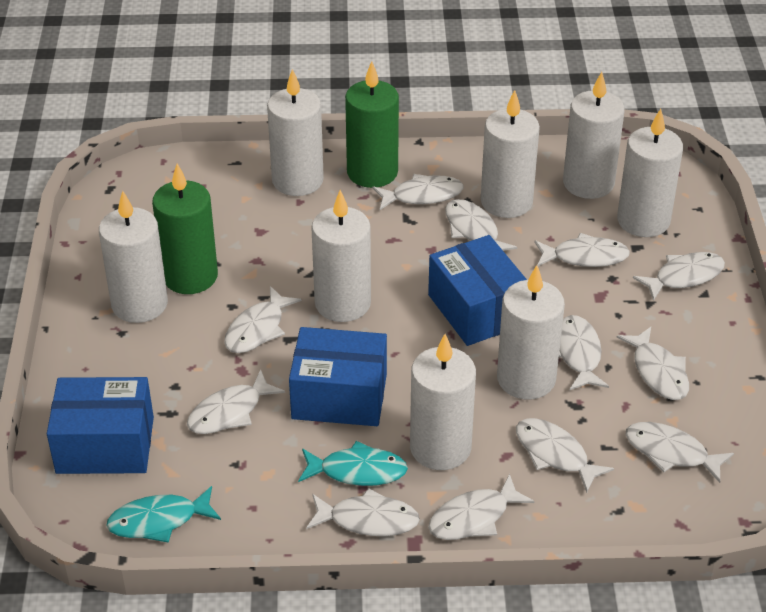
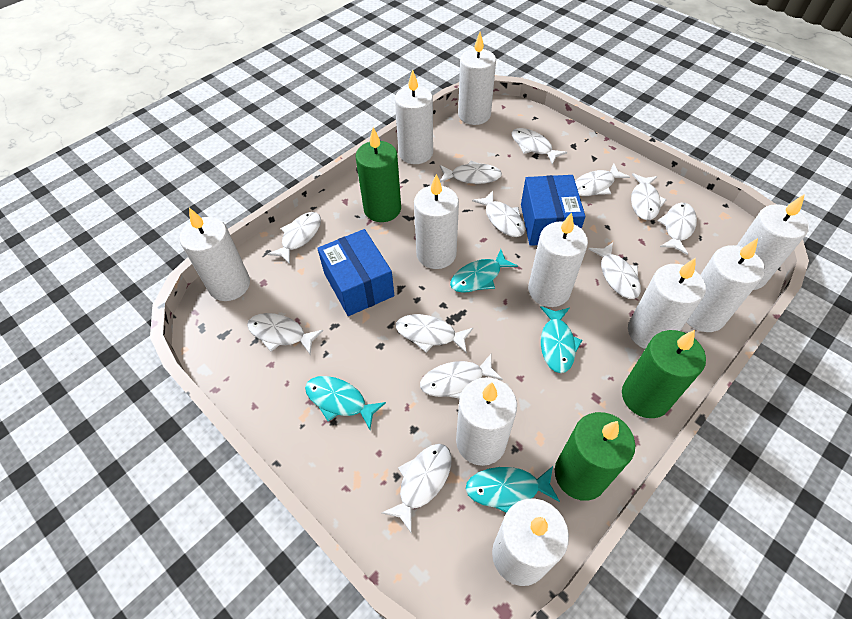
blue box: [47,377,154,474] [289,327,387,426] [428,235,527,346] = 3 -> [317,229,395,316] [521,175,585,246] = 2
green candle: [152,164,218,294] [345,61,399,188] = 2 -> [355,127,401,222] [555,412,635,501] [622,330,706,418] = 3
turquoise fish: [106,486,221,543] [298,441,408,486] = 2 -> [305,376,386,430] [450,249,518,293] [466,466,560,512] [540,306,582,373] = 4
white candle: [99,191,168,323] [267,69,324,196] [311,190,371,322] [410,334,476,470] [481,90,540,218] [497,265,565,399] [563,72,625,199] [617,109,683,237] = 8 -> [179,208,250,301] [395,69,433,164] [414,174,459,269] [456,377,517,466] [458,32,496,125] [492,498,569,586] [528,212,588,307] [628,258,706,349] [686,238,765,332] [737,194,809,290] = 10

